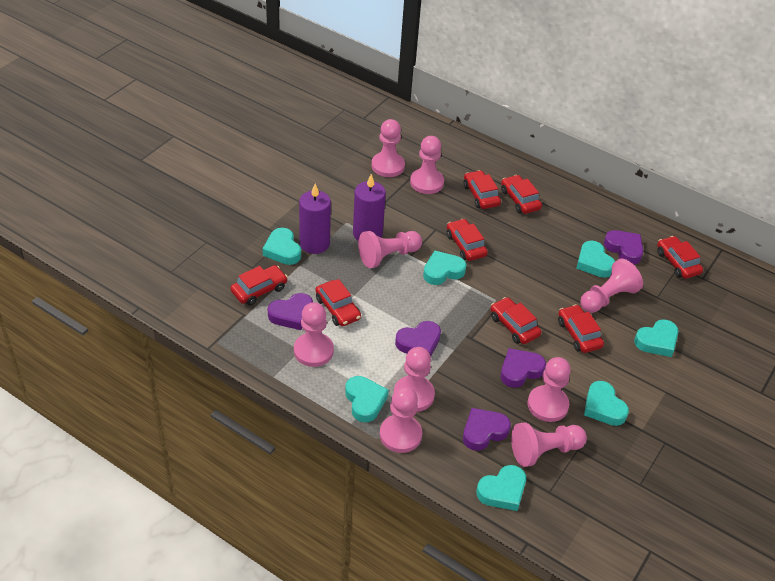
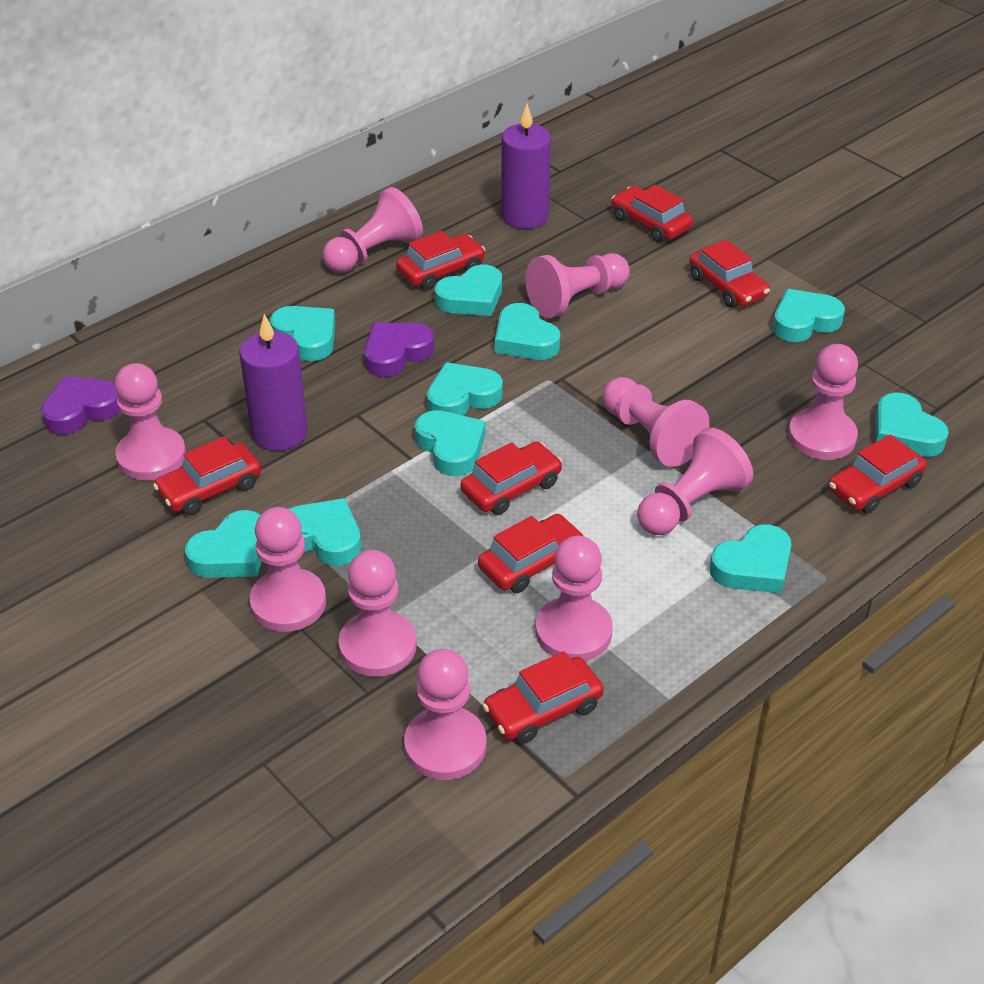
pink pawn: [294,302,334,367] [358,231,422,268] [371,119,405,177] [380,387,422,453] [394,347,435,412] [410,136,444,194] [511,423,587,467] [527,357,571,422] [580,259,643,313] = 9 -> [115,363,186,480] [250,507,326,632] [323,187,423,273] [338,550,417,677] [404,649,486,780] [525,253,630,318] [536,536,613,661] [602,377,709,467] [637,428,753,535] [788,344,858,460] = 10
purple heart: [268,293,313,330] [395,321,441,356] [463,408,511,451] [501,348,546,388] [604,230,643,265] = 5 -> [41,376,120,435] [364,323,434,377] = 2
turquoise heart: [263,228,301,265] [345,376,389,422] [423,251,467,285] [476,465,526,511] [576,241,615,278] [584,381,629,426] [634,320,678,357] = 7 -> [185,510,262,578] [270,306,335,361] [288,498,361,566] [415,410,485,476] [427,362,503,416] [435,265,502,316] [495,303,560,360] [710,524,792,593] [773,289,845,342] [875,393,949,457] = 10

